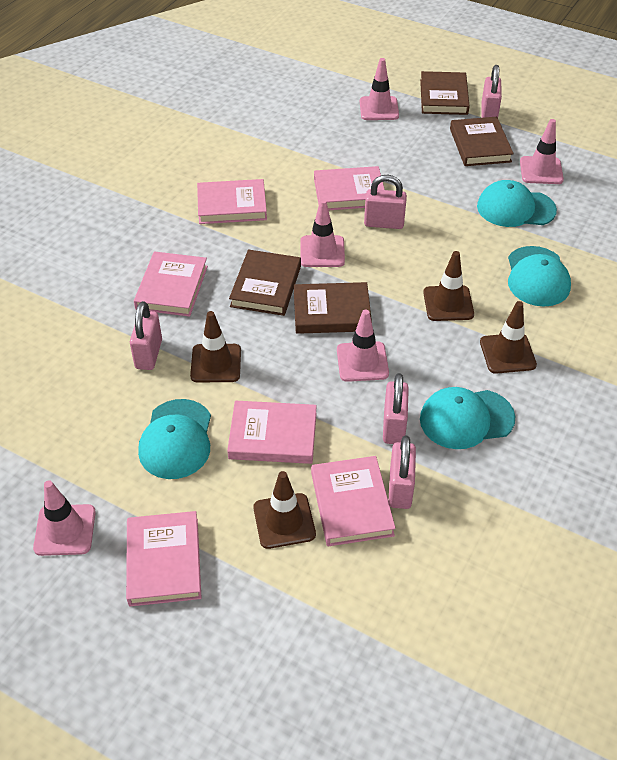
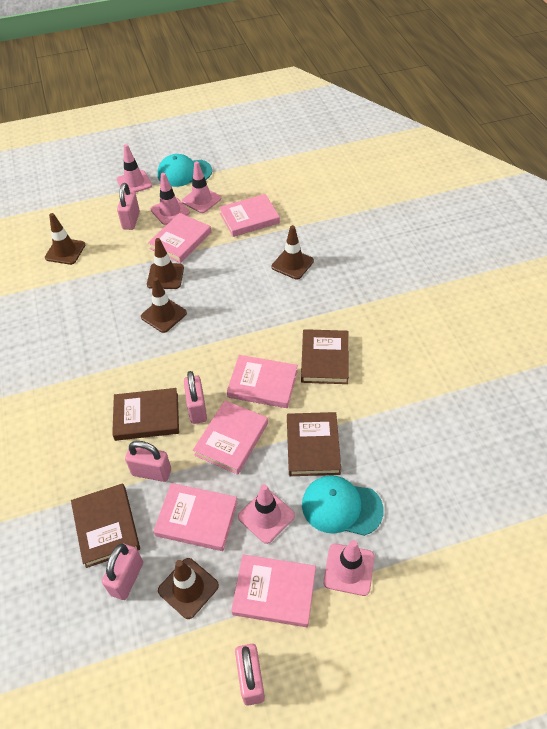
brown traffic cone: [190,311,241,382] [253,471,316,549] [423,251,474,321] [480,301,537,374] = 4 -> [45,213,85,265] [141,277,187,333] [147,238,184,289] [158,558,219,619] [271,225,314,280] = 5
turquoise cap: [138,399,211,479] [420,387,516,449] [477,180,557,227] [508,246,571,307] = 4 -> [157,154,212,187] [302,475,384,536] = 2

